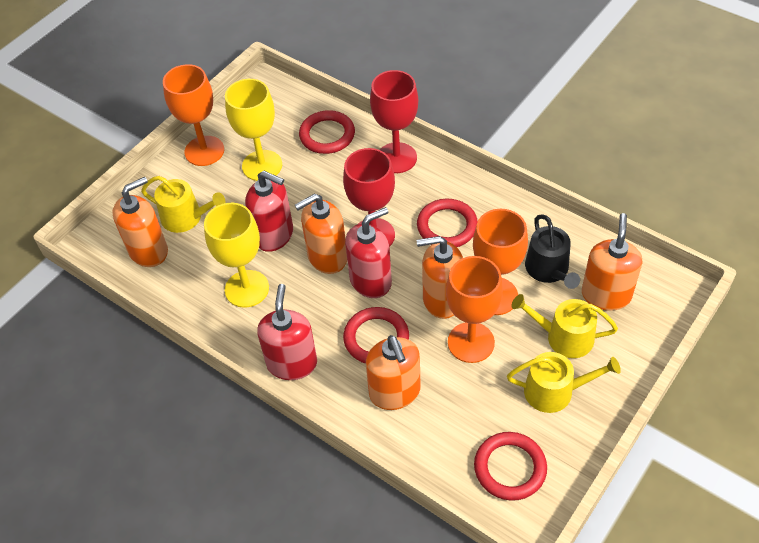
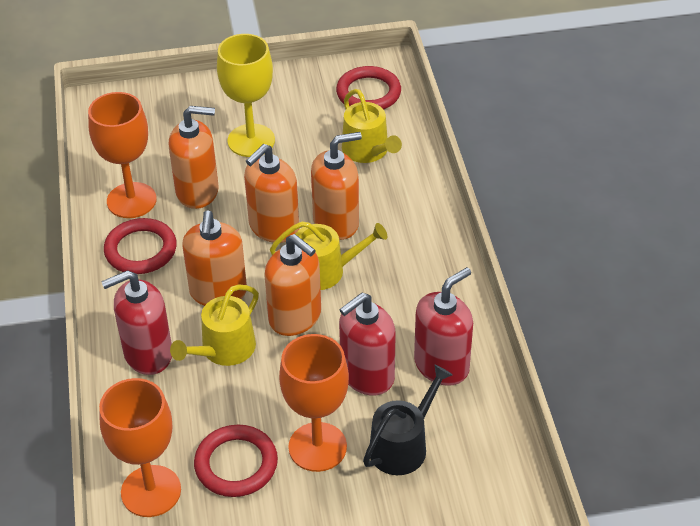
red goblet: [343,148,395,247] [370,70,418,173] = 2 -> none = 0
red ring: [299,110,355,154] [343,307,409,364] [417,199,478,247] [474,432,547,501] = 4 -> [104,218,177,274] [194,425,278,497] [336,66,401,110] = 3
yellow goblet: [204,203,269,308] [225,79,282,181] = 2 -> [217,34,275,157] = 1

